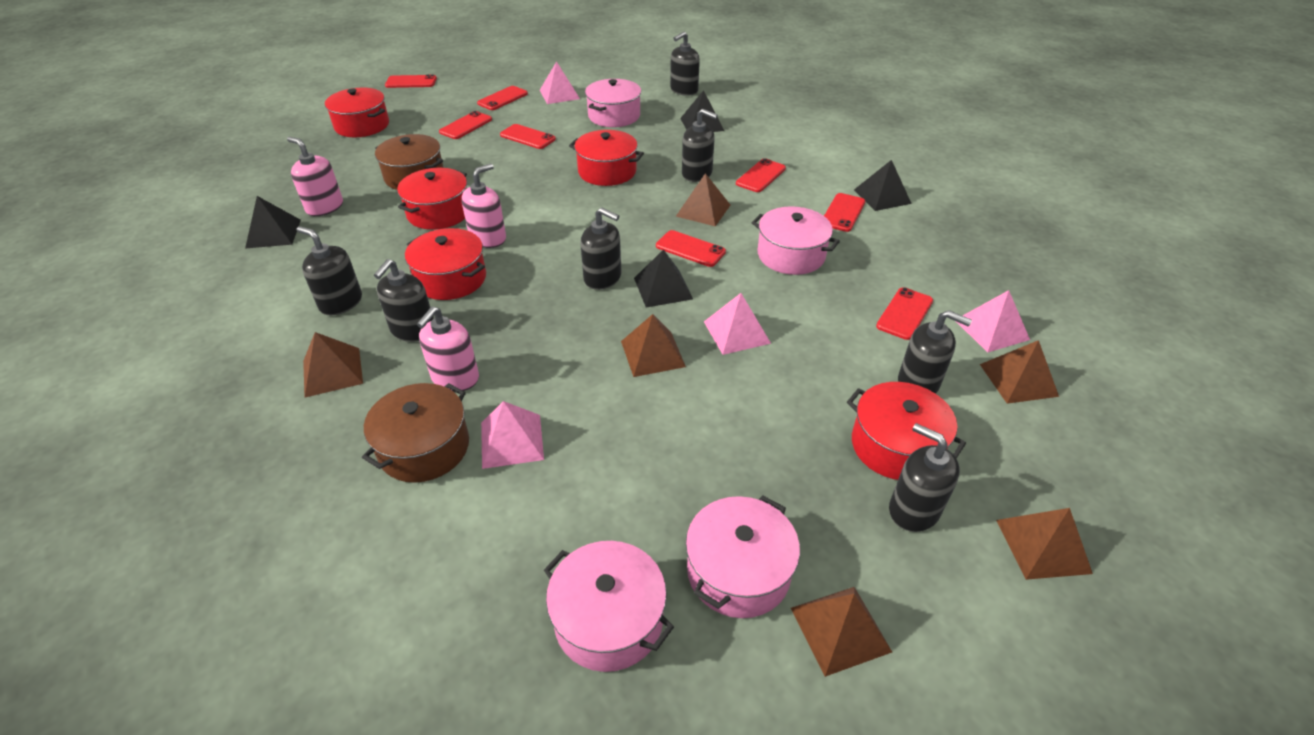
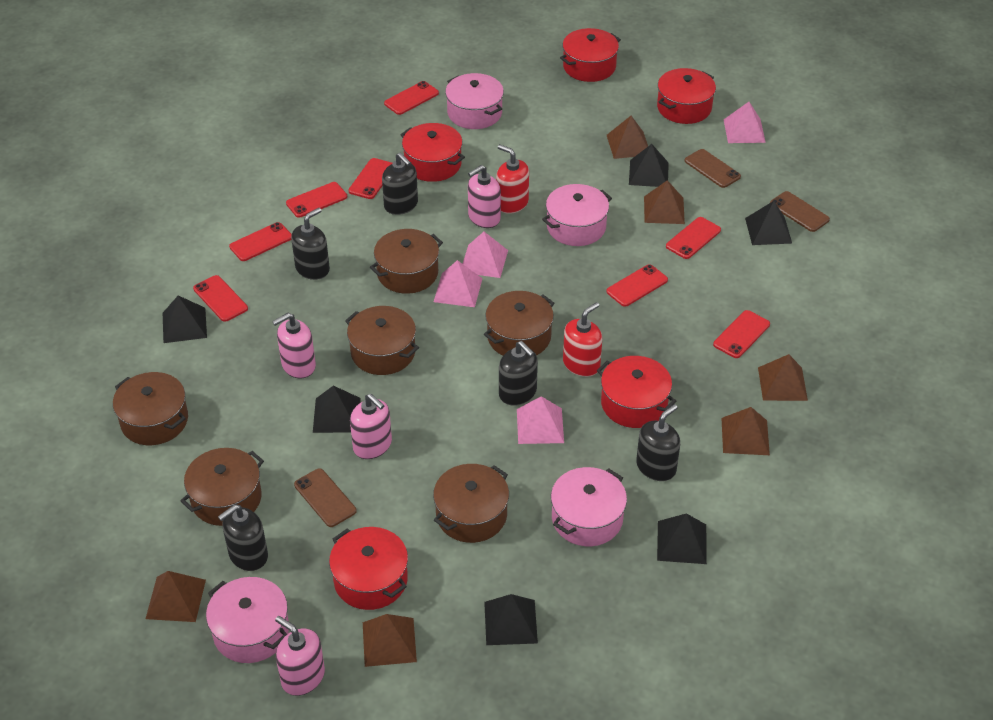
black pyramid: [245,196,301,249] [634,249,693,308] [680,90,724,132] [854,160,912,211] = 4 -> [163,296,207,343] [313,386,361,433] [484,594,538,645] [629,144,669,187] [657,513,707,564] [745,201,792,245] = 6
black soap dispenser: [297,226,362,315] [374,259,434,342] [580,207,622,290] [670,31,700,96] [682,109,718,182] [889,423,960,532] [898,310,972,394] = 7 -> [218,504,268,571] [291,208,330,280] [382,153,418,215] [499,341,538,406] [636,404,680,481] = 5
brown phone: none = 0 -> [294,468,357,527] [685,149,741,188] [770,191,830,232] = 3
brown pot: [362,383,469,483] [375,134,444,190] = 2 -> [113,372,188,445] [180,448,264,526] [345,306,419,375] [370,229,443,294] [433,464,509,543] [484,291,554,356] = 6
pink soap dispenser: [287,137,343,216] [417,307,479,392] [461,164,506,248] = 3 -> [272,313,316,379] [275,616,325,696] [350,394,392,459] [468,165,501,228] = 4
red soap dispenser: none = 0 -> [496,144,529,214] [563,302,602,377] = 2

